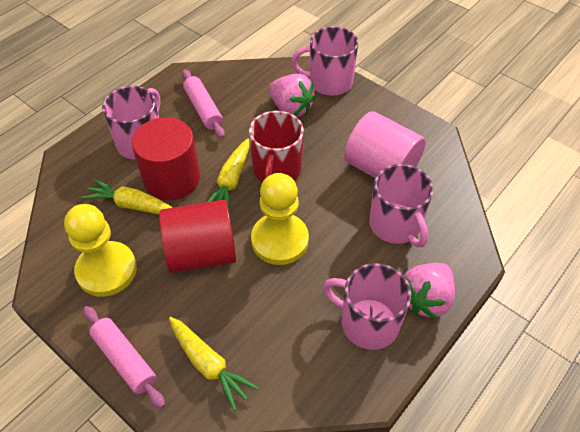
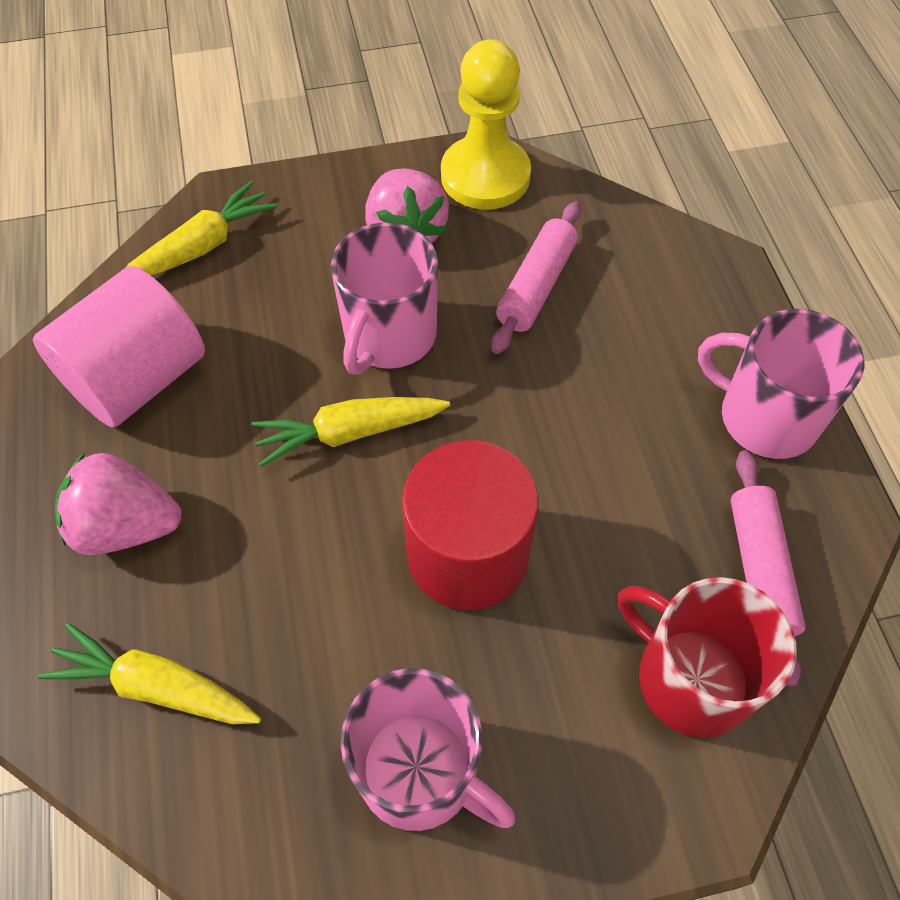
pink mug: [102,86,160,160] [291,26,358,96] [323,263,411,350] [369,164,433,247] = 4 -> [331,222,438,375] [341,668,515,831] [698,309,864,459] = 3
red cylinder: [132,117,200,200] [159,200,236,273] = 2 -> [402,440,539,610] = 1
yellow pawn: [64,204,137,297] [251,173,309,265] = 2 -> [441,39,531,210] = 1

